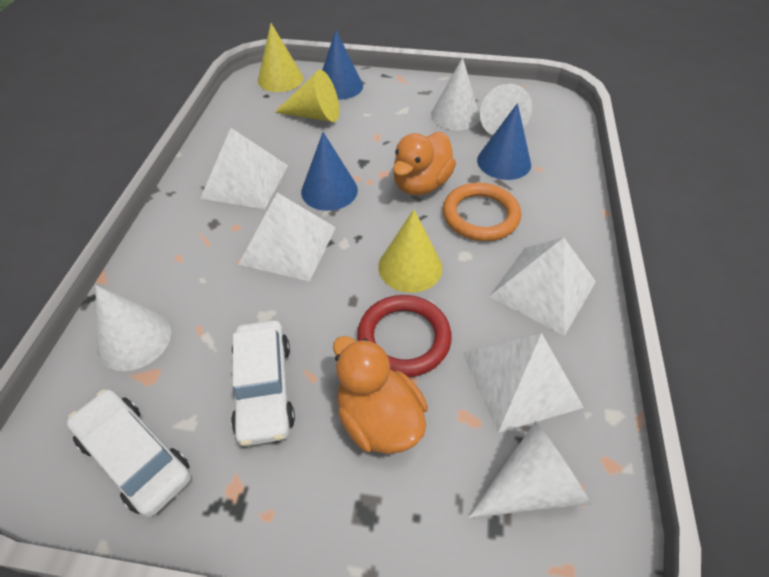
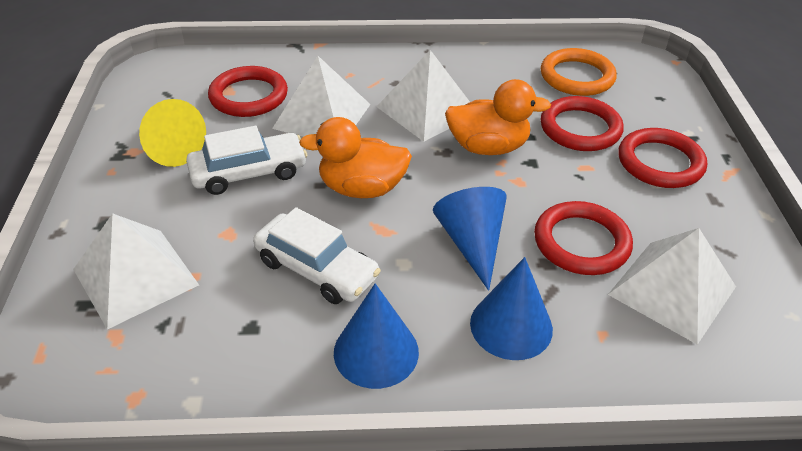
red ring: [357,295,452,377] = 1 -> [208,66,288,117] [534,201,633,275] [541,96,624,151] [618,128,707,188] = 4
white cone: [95,285,171,371] [431,58,480,130] [468,421,591,518] [480,83,532,135] = 4 -> none = 0
yellow cone: [258,23,303,92] [275,70,339,122] [378,209,442,293] = 3 -> [139,99,206,167] = 1

